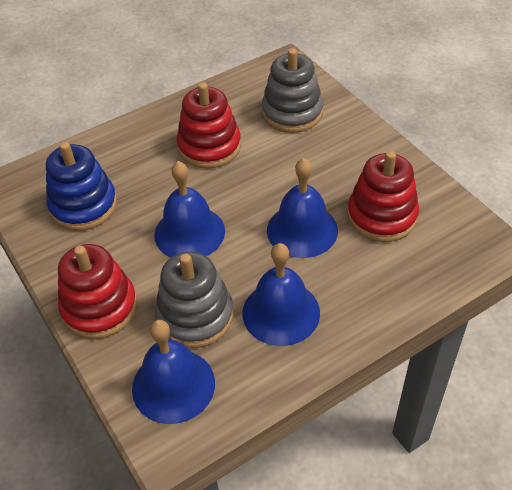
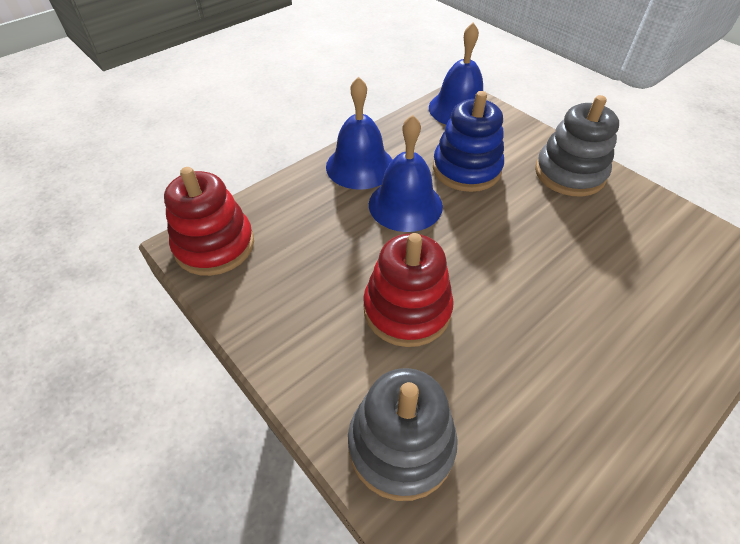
blue bell: [132,320,215,424] [154,161,225,257] [242,243,320,346] [267,158,338,258] = 4 -> [326,76,393,190] [369,115,443,232] [429,22,483,125] = 3
red stacking toy: [58,244,137,339] [177,82,241,168] [347,151,419,242] = 3 -> [164,167,254,276] [363,233,454,347] = 2

